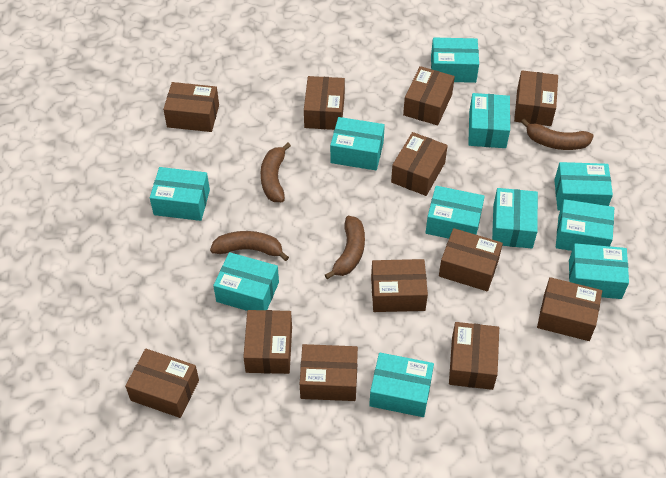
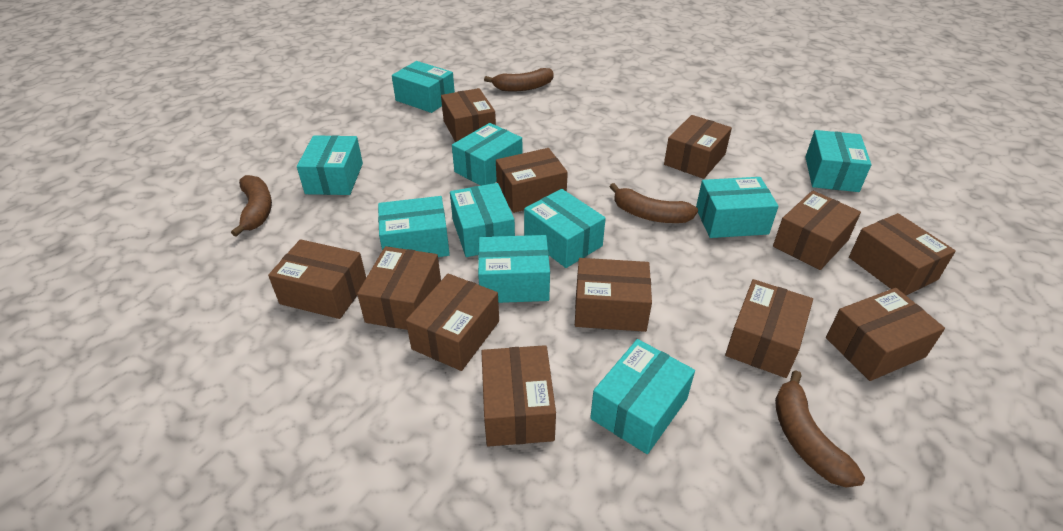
turquoise box: [150,167,210,221] [213,252,279,311] [330,117,385,170] [369,353,434,417] [426,186,485,239] [431,38,479,83] [468,93,510,148] [492,188,538,248] [554,162,613,211] [556,199,614,251] [569,243,629,299] = 11 -> [297,135,363,195] [378,196,450,257] [392,61,455,113] [450,183,515,257] [452,123,522,186] [478,235,550,303] [524,189,606,268] [590,339,695,454] [696,177,778,238] [805,130,871,192] = 10

